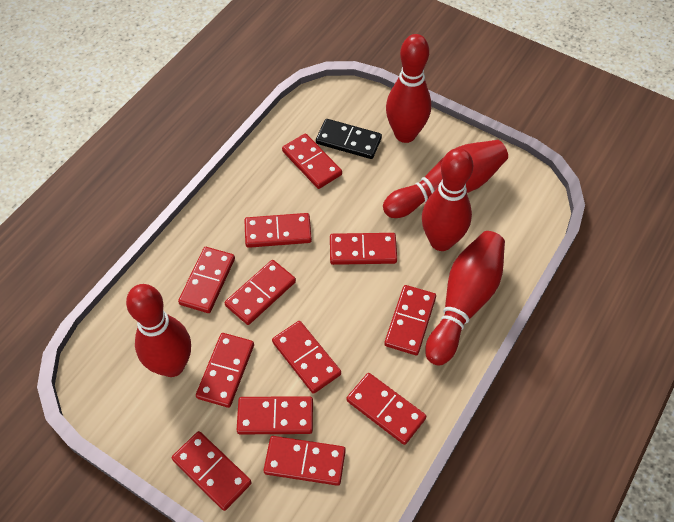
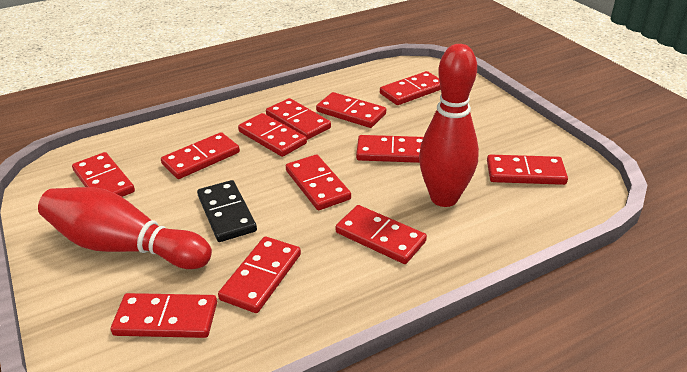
red bowling pin: [126,284,191,377] [383,140,508,218] [386,34,431,143] [422,148,473,251] [425,231,505,366] = 5 -> [38,187,212,269] [419,44,479,207] = 2

